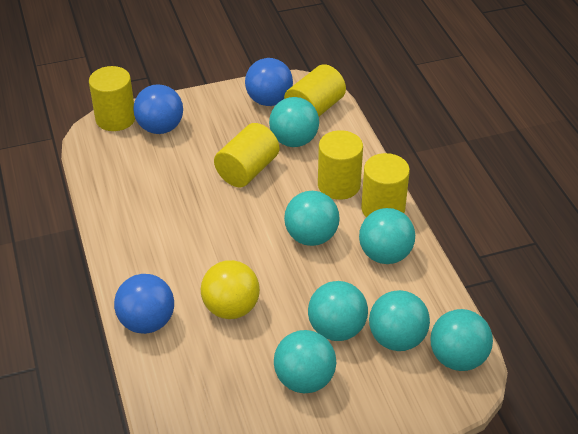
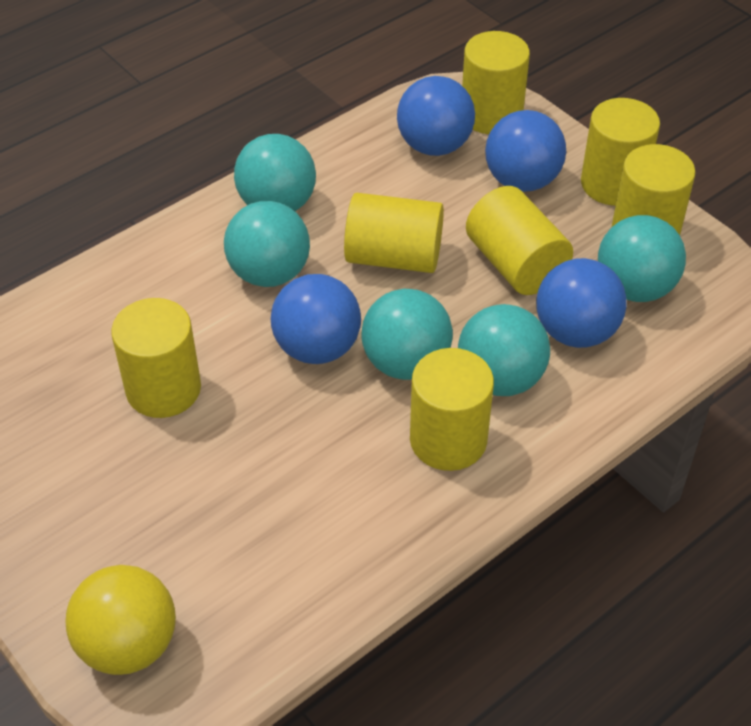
blue ball: [114,274,174,334] [133,84,183,134] [245,58,293,106] = 3 -> [271,274,361,364] [397,76,475,156] [485,110,566,192] [536,258,627,348] = 4
turquoise ball: [269,97,319,147] [274,330,336,393] [284,191,340,246] [308,281,368,341] [359,208,415,264] [369,290,430,351] [430,309,493,371] = 7 -> [224,201,310,287] [234,134,316,211] [362,289,453,380] [458,304,550,396] [598,215,686,302] = 5
yellow cylinder: [89,66,135,131] [214,123,279,187] [284,64,346,116] [318,130,363,200] [361,153,410,217] = 5 -> [111,298,201,418] [344,193,444,273] [410,348,494,471] [462,31,530,134] [466,186,573,295] [581,98,660,206] [612,144,695,235] = 7

